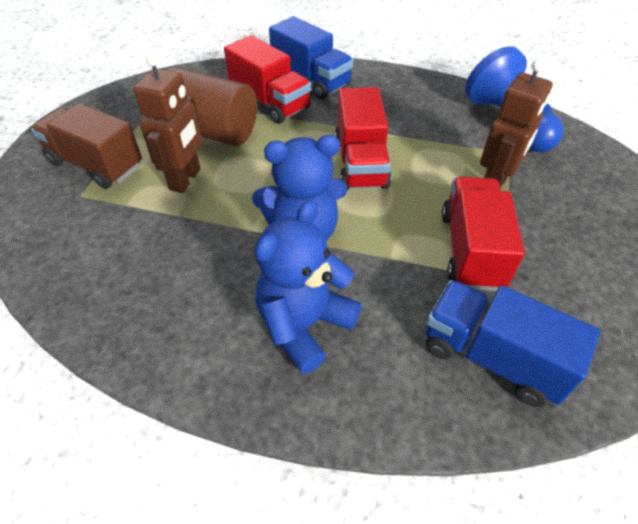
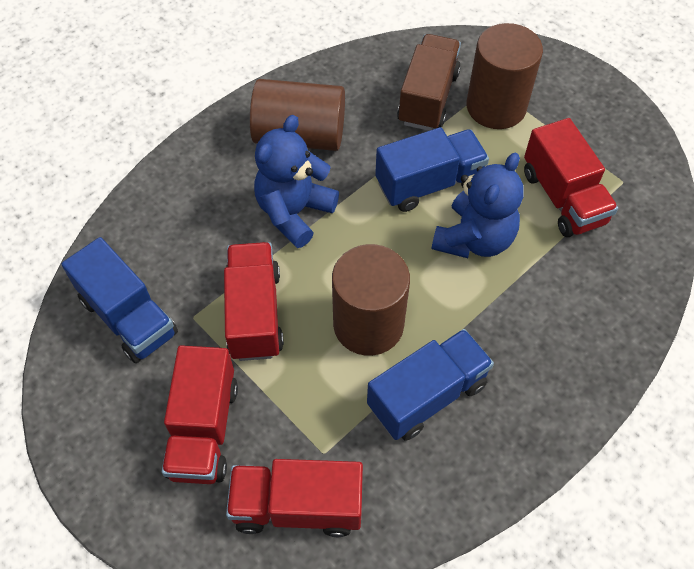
blue pawn: [465,46,564,152] = 1 -> none = 0
blue truck: [269,16,354,99] [426,280,600,407] = 2 -> [61,237,178,363] [367,329,494,441] [375,127,489,212] = 3
brown cylinder: [168,67,257,146] = 1 -> [250,79,345,151] [332,244,410,356] [466,23,543,129] = 3
brown robot: [134,54,202,193] [480,59,553,189] = 2 -> none = 0
red truck: [224,35,311,124] [335,87,391,190] [442,176,525,291] = 3 -> [162,345,238,484] [224,242,284,361] [226,459,363,537] [524,118,618,237] = 4

